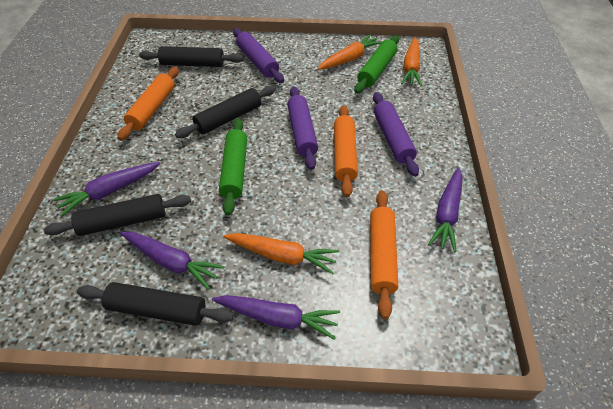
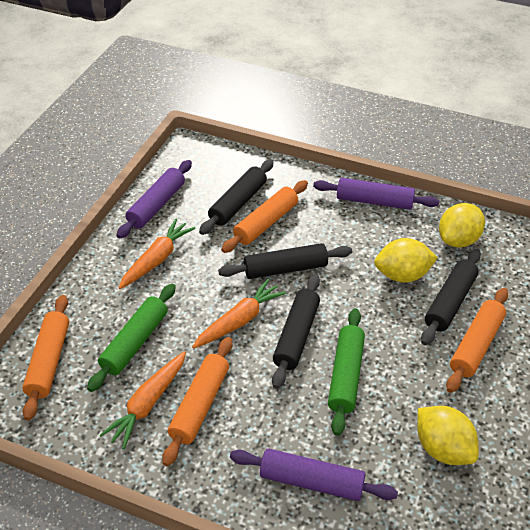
orange rolling pin: [118,67,179,141] [334,105,358,197] [370,191,398,319] = 3 -> [22,295,69,421] [162,337,232,466] [221,180,308,253] [446,288,508,393] = 4
purple carrot: [53,162,160,216] [120,232,224,290] [212,295,340,340] [428,167,463,252] = 4 -> none = 0
yellow lemon: none = 0 -> [374,238,438,283] [417,406,479,465] [439,203,485,248] = 3

